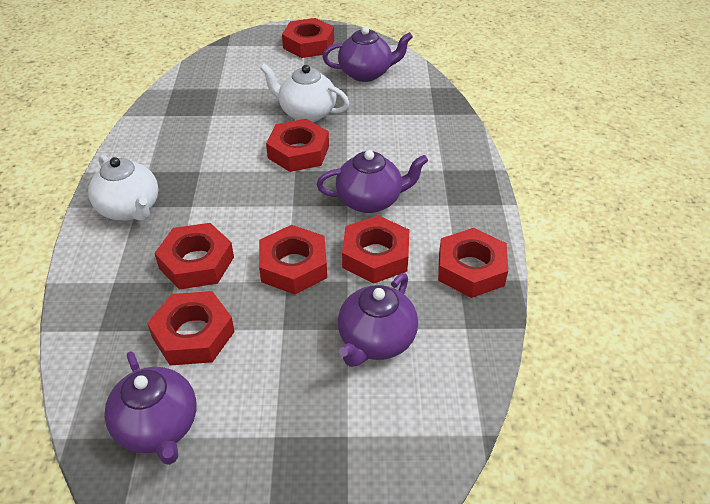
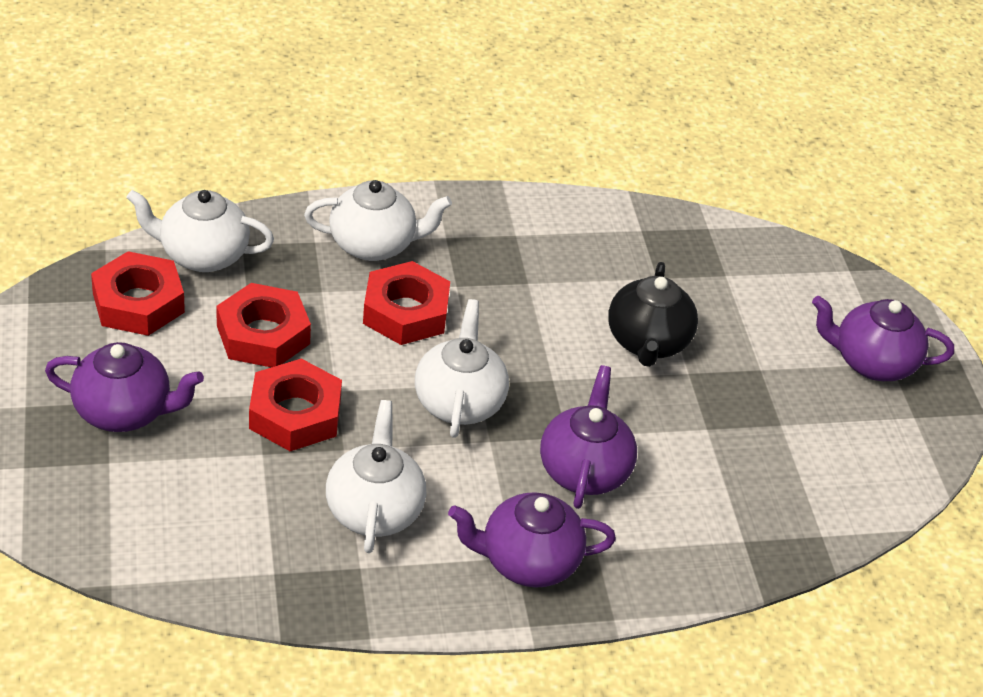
black teapot: none = 0 -> [608,262,698,367] = 1
red nut: [147,291,235,366] [154,223,234,290] [259,225,327,294] [266,119,329,172] [282,18,334,58] [342,215,409,284] [438,228,508,298] = 7 -> [91,251,185,336] [216,283,311,367] [249,359,342,451] [363,261,450,345] = 4
white teapot: [88,155,158,221] [260,64,350,122] = 2 -> [126,190,274,272] [304,180,452,261] [326,400,426,553] [415,299,509,438] = 4

